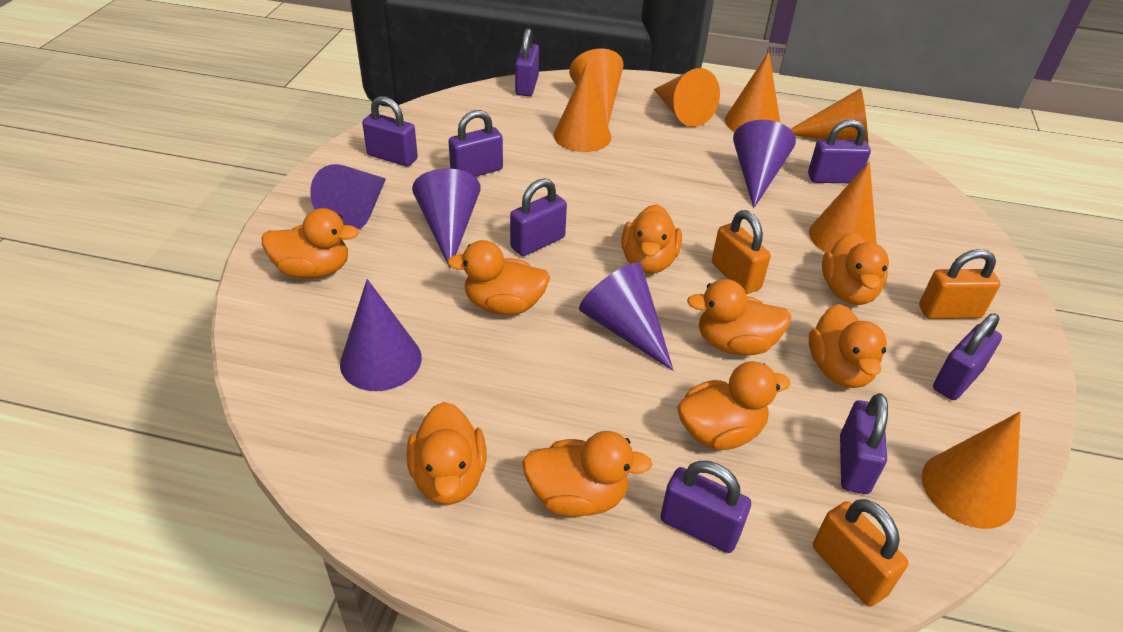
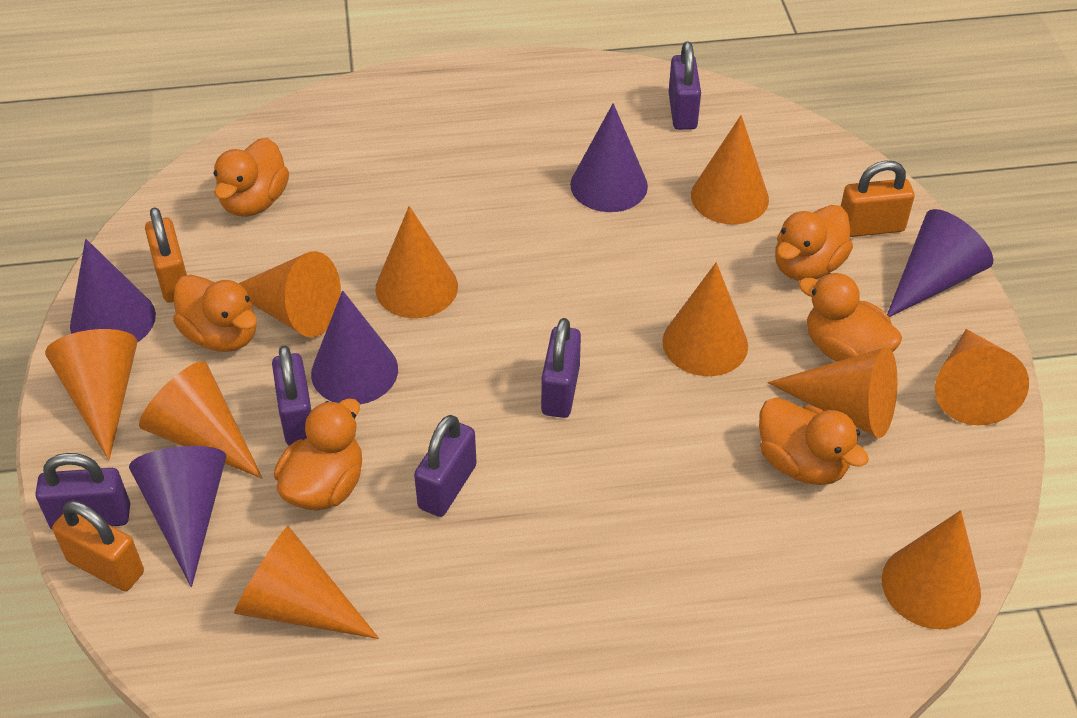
orange cone: [554,63,611,152] [569,49,624,125] [654,68,720,127] [725,52,780,132] [791,88,868,143] [809,161,877,252] [922,412,1021,529] = 7 -> [45,329,137,460] [139,361,262,479] [234,526,379,639] [239,251,341,337] [375,206,458,318] [662,262,748,376] [691,115,769,225] [768,347,897,438] [882,510,981,629] [935,329,1029,425] = 10
orange duck: [262,208,359,279] [407,402,486,505] [447,240,550,315] [522,431,652,517] [621,204,682,274] [677,361,790,450] [687,279,792,355] [809,304,887,388] [822,232,889,305] = 9 -> [173,275,257,352] [213,138,289,217] [274,398,362,511] [759,397,869,485] [775,205,853,281] [798,273,902,362] = 6
purple padlock: [362,96,418,166] [449,110,503,177] [510,178,567,256] [515,28,539,96] [660,461,751,553] [808,119,871,183] [840,393,888,494] [933,314,1002,400] = 8 -> [35,453,130,529] [272,346,312,446] [414,415,477,517] [541,318,581,418] [669,42,701,130] = 5

